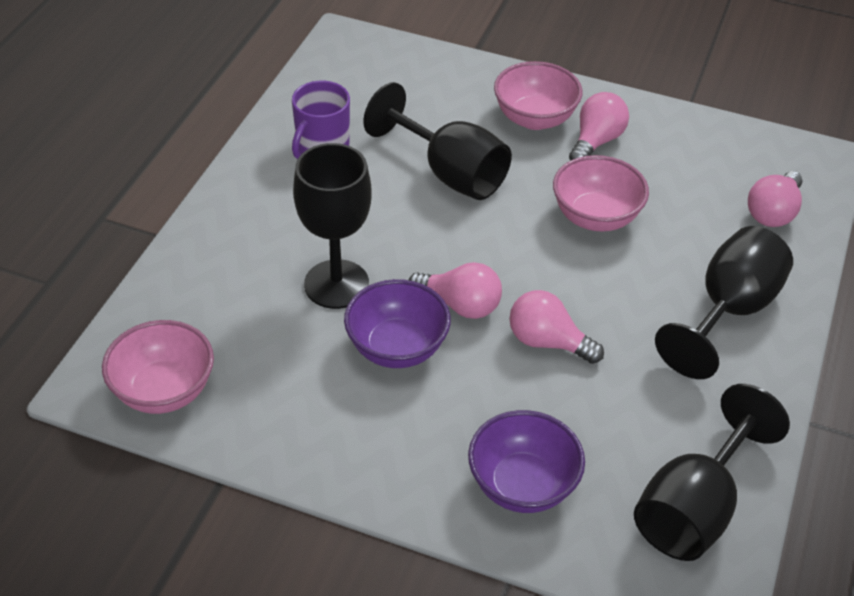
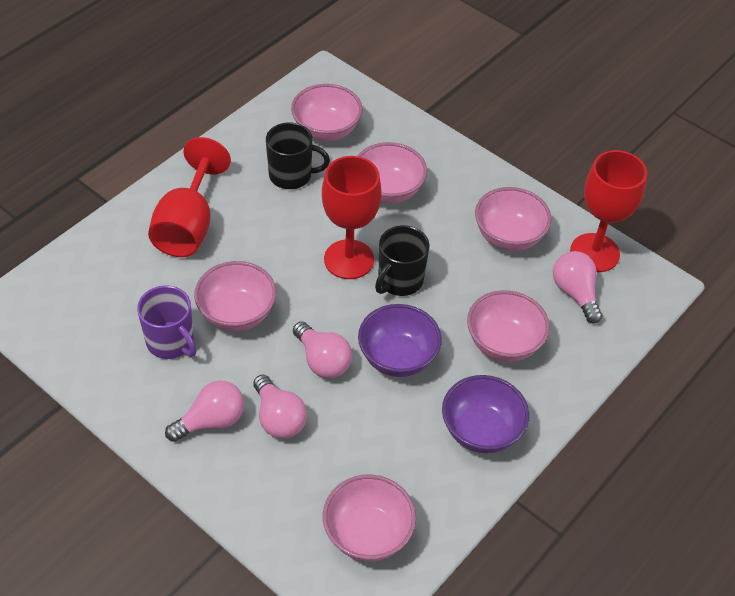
black goblet: [293,143,372,309] [363,82,512,200] [634,384,790,561] [655,226,793,379] = 4 -> none = 0
black mug: none = 0 -> [266,122,330,189] [375,225,429,296] = 2
pink bowl: [102,320,214,414] [494,61,583,130] [553,155,649,231] = 3 -> [194,261,276,331] [291,84,363,141] [323,474,416,562] [358,142,427,204] [467,290,550,362] [475,187,551,251] = 6
red goblet: none = 0 -> [148,137,231,257] [322,156,382,279] [570,150,647,272] = 3

